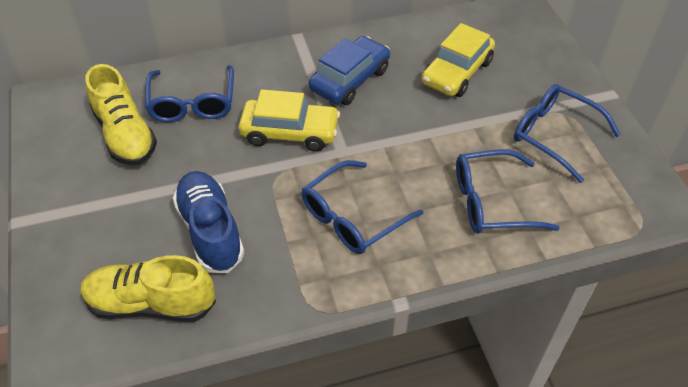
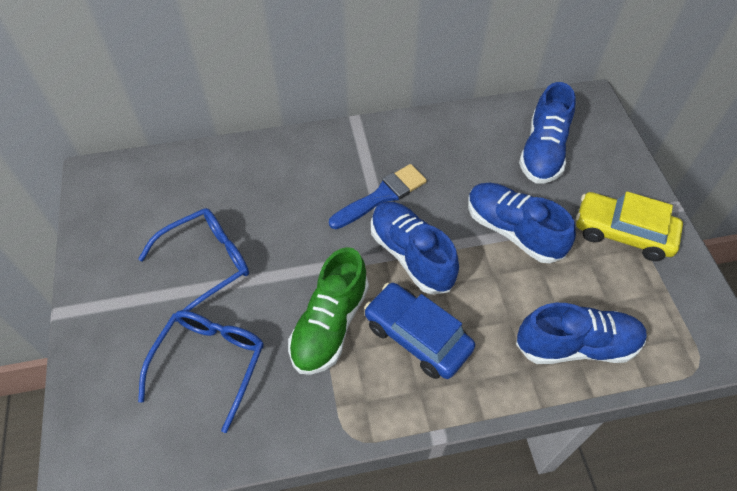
blue brush: none = 0 -> [329,164,427,229] = 1
blue glasses: [145,65,234,122] [302,160,423,254] [456,149,560,234] [514,84,621,183] = 4 -> [138,208,249,322] [138,310,264,433] = 2
blue shoe: [173,171,244,273] = 1 -> [371,201,459,295] [468,183,576,264] [516,303,647,364] [519,82,576,184] = 4
green shoe: none = 0 -> [288,247,369,375] = 1
yellow car: [239,89,340,152] [422,23,495,97] = 2 -> [576,192,683,261] = 1
yellow shoe: [81,255,216,322] [86,64,157,165] = 2 -> none = 0

